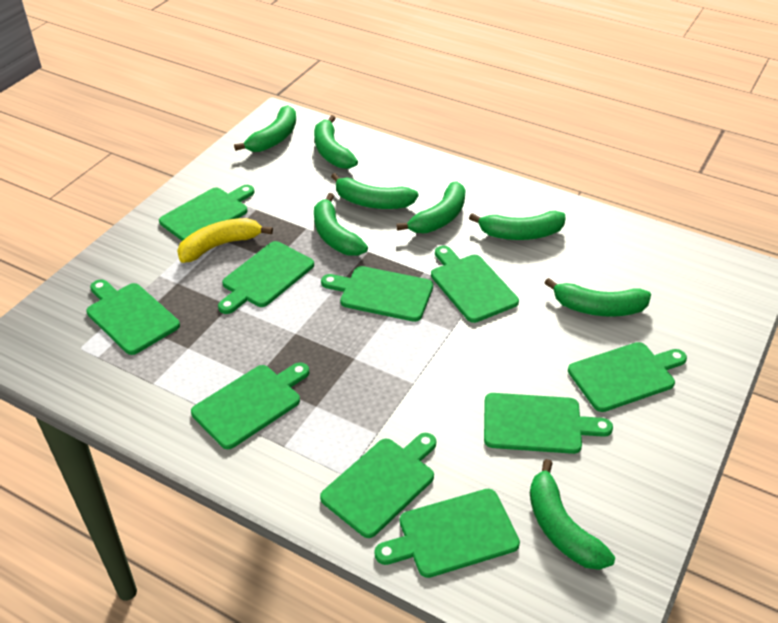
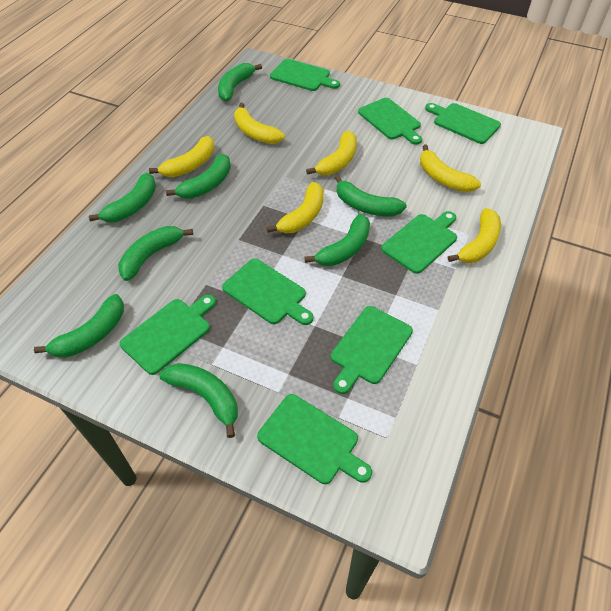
green cutting board: [86,279,180,355] [159,185,255,241] [191,362,309,449] [218,241,314,314] [320,433,436,538] [321,266,433,322] [374,489,520,578] [431,246,519,323] [484,393,613,454] [568,342,687,412] = 10 -> [120,295,216,375] [222,259,314,325] [257,394,372,484] [270,59,340,91] [331,306,413,394] [358,98,422,145] [381,211,457,274] [425,103,501,144] = 8
yellow banana: [177,218,273,263] = 1 -> [149,136,215,177] [234,103,285,144] [267,182,323,233] [306,131,357,175] [420,144,481,192] [448,208,501,263] = 6

